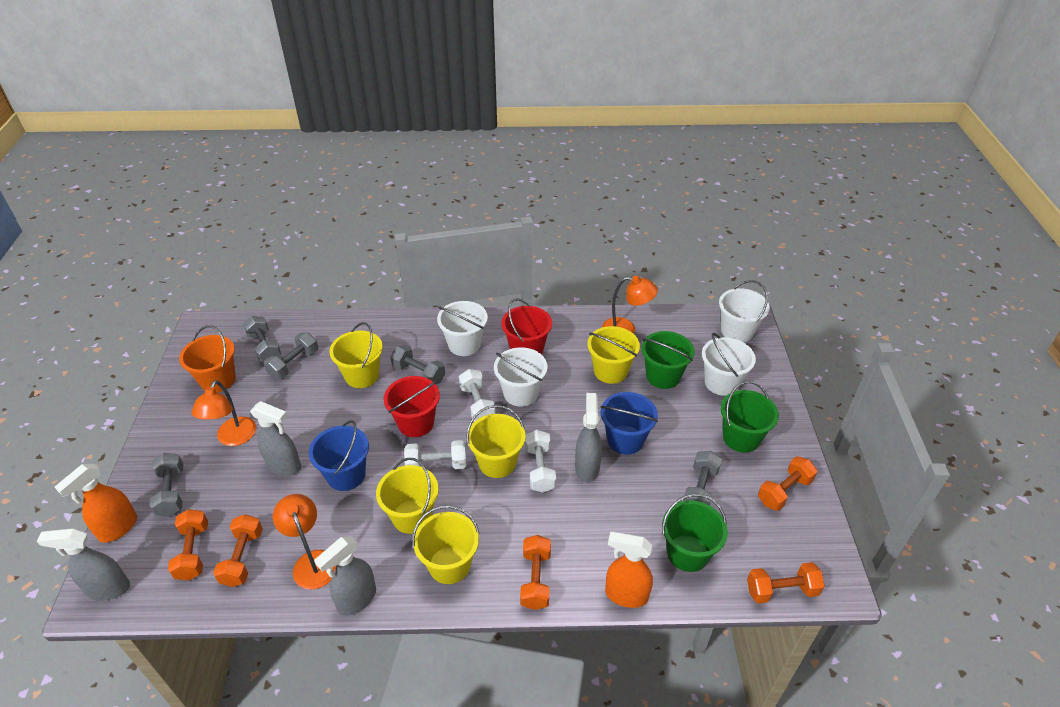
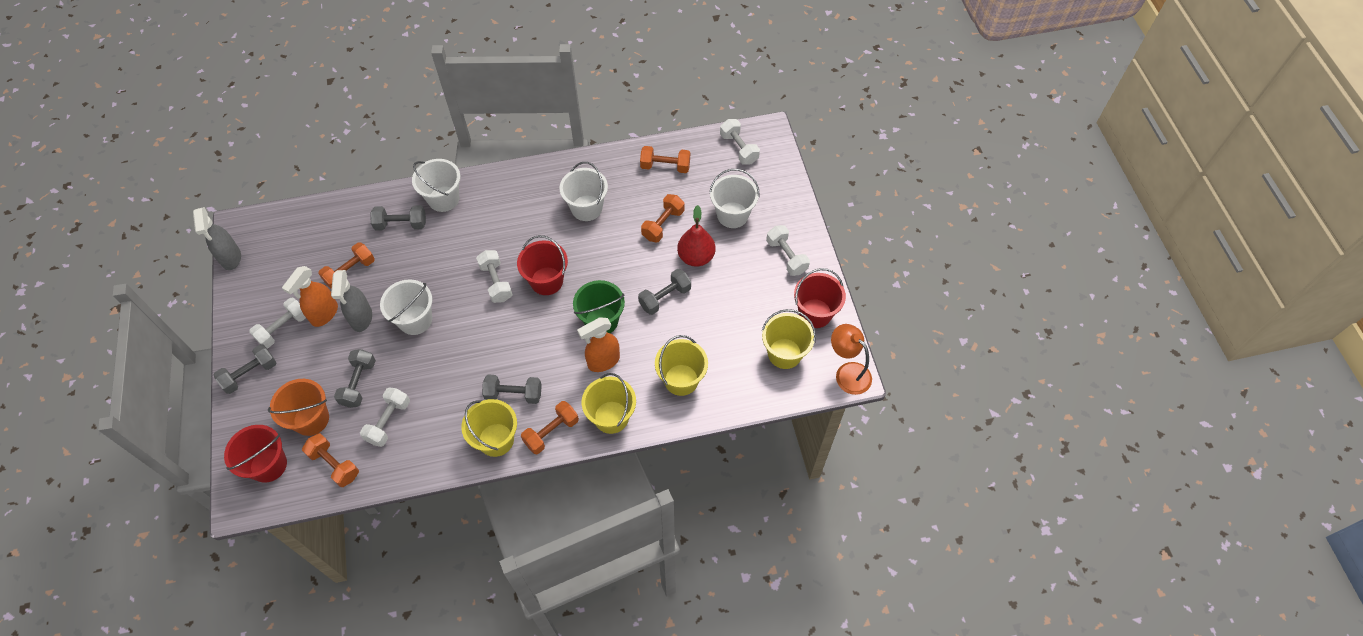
blue bucket: [309,420,369,491] [601,392,658,455] = 2 -> none = 0
green bucket: [641,331,695,389] [662,494,728,572] [721,381,779,453] = 3 -> [573,280,625,333] = 1
grey spray bottle: [37,528,130,601] [250,401,301,476] [314,536,376,616] [575,393,602,482] = 4 -> [193,207,241,270] [331,270,372,332] = 2
orange lamp: [192,380,256,446] [273,494,336,590] [602,276,658,334] = 3 -> [831,324,872,395] = 1
red bucket: [384,376,440,437] [501,298,552,354] = 2 -> [224,425,287,483] [517,235,568,295] [794,268,846,328] = 3
red pear: none = 0 -> [677,205,715,267] = 1
white dumbbell: [404,440,466,469] [459,369,496,422] [525,430,556,493] = 3 -> [249,298,306,348] [360,387,410,447] [476,250,513,303] [720,119,760,165] [766,225,810,276] = 5
yellow bucket: [329,322,383,388] [376,458,439,534] [412,505,480,584] [466,405,526,478] [587,326,640,384] = 5 -> [461,399,517,457] [582,373,636,434] [655,335,708,396] [762,309,816,369] = 4

